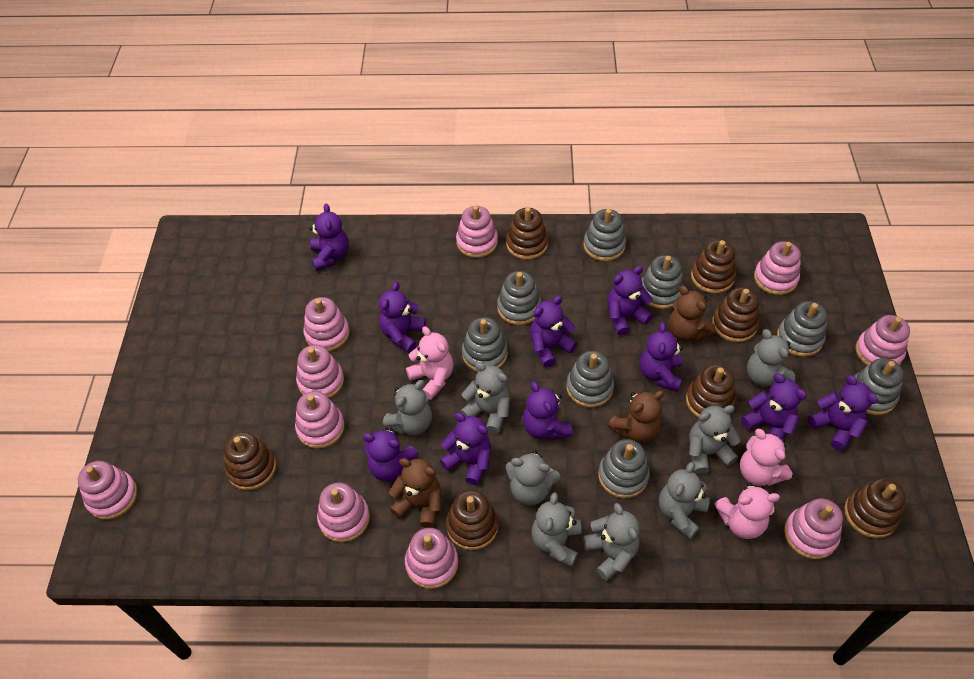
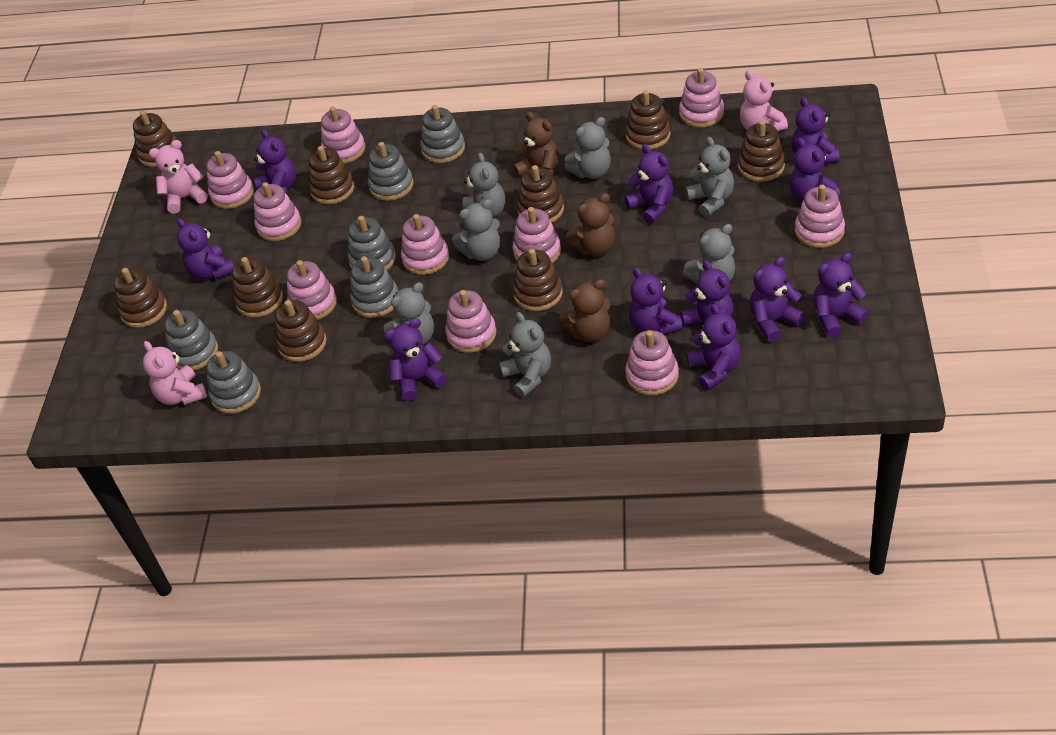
brown stacking toy: [224,432,276,490] [446,490,498,550] [506,207,548,260] [686,364,736,418] [691,240,736,294] [712,287,759,342] [845,478,906,538] = 7 -> [114,268,167,328] [133,111,177,167] [232,257,283,318] [275,300,327,362] [309,146,354,204] [513,249,563,311] [517,165,564,223] [625,90,671,149] [738,120,785,182] = 9
grey stacking toy: [462,317,508,372] [497,271,541,325] [566,351,614,407] [583,209,626,261] [598,439,650,498] [642,255,684,309] [777,301,827,357] [854,358,904,415] = 8 -> [164,310,218,371] [206,351,261,414] [347,216,396,270] [350,256,398,318] [368,142,414,201] [420,105,465,163] = 6
grey teddy bear: [382,380,432,436] [460,362,510,434] [505,451,560,506] [532,492,581,567] [583,503,640,581] [659,462,710,539] [689,405,741,474] [747,329,795,387] = 8 -> [384,282,434,345] [452,199,500,261] [462,153,505,217] [499,312,551,397] [564,117,611,179] [683,224,735,283] [685,137,734,217] = 7
purple teddy bear: [310,203,349,271] [363,427,418,482] [379,282,426,353] [440,413,491,485] [523,382,573,440] [530,296,577,367] [607,266,653,336] [640,322,683,392] [741,374,807,439] [808,375,878,451] = 10 -> [177,218,234,280] [254,129,296,194] [384,318,447,401] [624,144,673,224] [629,267,683,334] [680,260,734,345] [687,304,741,390] [750,257,805,342] [789,138,840,202] [792,97,840,164] [813,253,868,337] = 11

